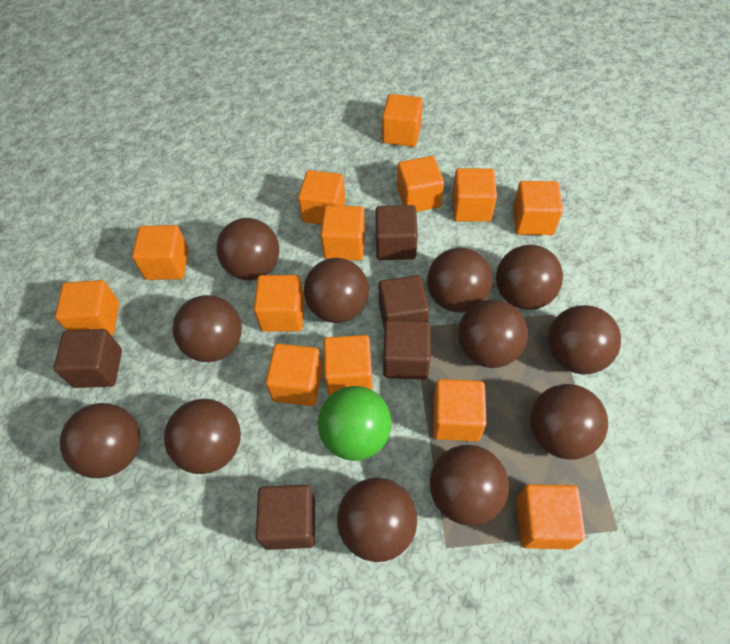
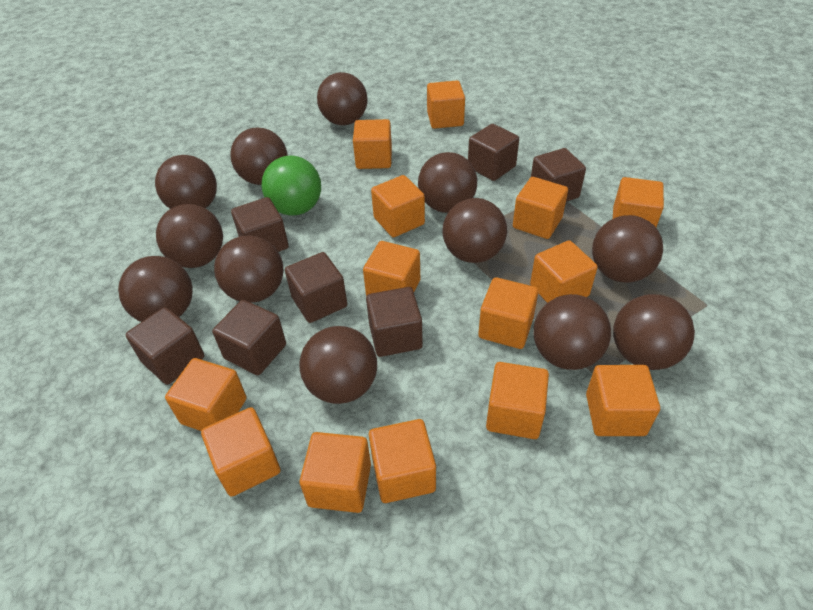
brown cube: [54,329,122,388] [256,485,315,550] [376,205,418,260] [379,275,429,327] [383,320,431,379] = 5 -> [126,307,204,385] [212,300,286,375] [231,197,289,252] [285,252,347,323] [366,287,423,357] [468,124,519,181] [531,148,586,202] = 7
orange cube: [55,280,119,336] [132,225,189,280] [254,275,305,331] [265,344,323,406] [298,170,345,225] [320,205,365,260] [323,335,373,395] [382,94,423,147] [397,156,444,212] [433,379,486,441] [452,168,497,222] [513,181,563,235] [516,484,585,549] = 13 -> [165,358,247,431] [201,407,280,497] [299,432,371,513] [353,119,392,169] [363,241,420,296] [369,419,436,503] [371,175,425,237] [427,80,465,129] [478,277,538,349] [486,362,549,439] [513,177,568,239] [530,240,598,303] [586,365,660,436] [613,177,664,227] = 14

